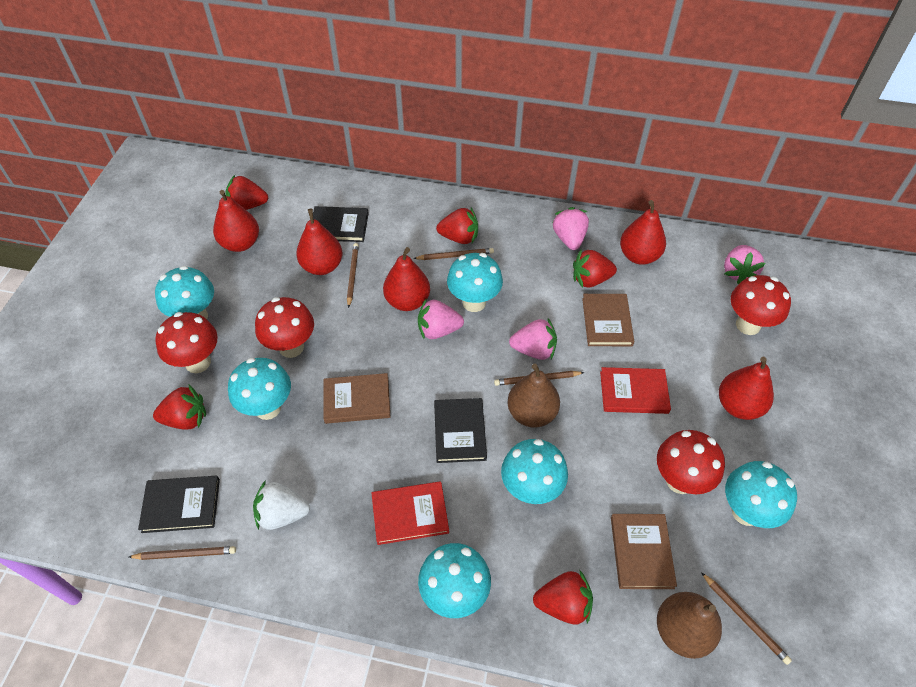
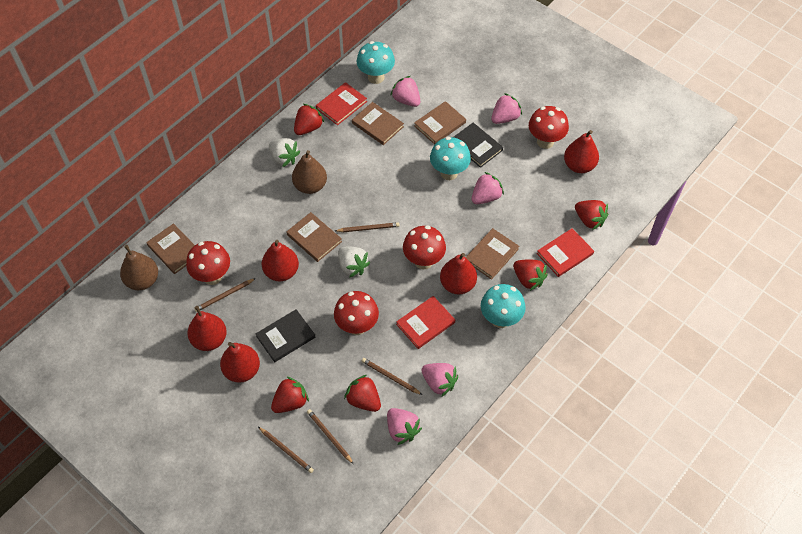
black book: [138,476,220,533] [313,206,369,242] [434,398,487,463] = 3 -> [256,309,315,362] [453,123,503,168] = 2
brown book: [323,373,390,424] [582,294,634,346] [611,514,677,589] = 3 -> [146,223,195,274] [286,212,342,262] [352,102,404,145] [414,101,466,145] [466,228,519,280] = 5
pink strawberry: [418,298,464,339] [509,318,557,360] [552,207,589,250] [724,245,765,285] = 4 -> [387,408,422,445] [390,76,420,107] [421,363,458,397] [471,172,504,204] [491,93,522,124] = 5
red book: [371,481,449,545] [600,367,671,414] = 2 -> [316,82,367,125] [396,296,455,349] [537,228,594,277] = 3
turquoise mushroom: [155,266,214,319] [228,358,291,420] [418,543,491,618] [447,253,503,312] [501,439,568,504] [725,461,797,528] = 6 -> [357,41,395,84] [430,137,471,180] [481,284,526,328] = 3
white strawberry: [253,480,310,530] = 1 -> [269,138,300,167] [338,247,370,278] = 2

